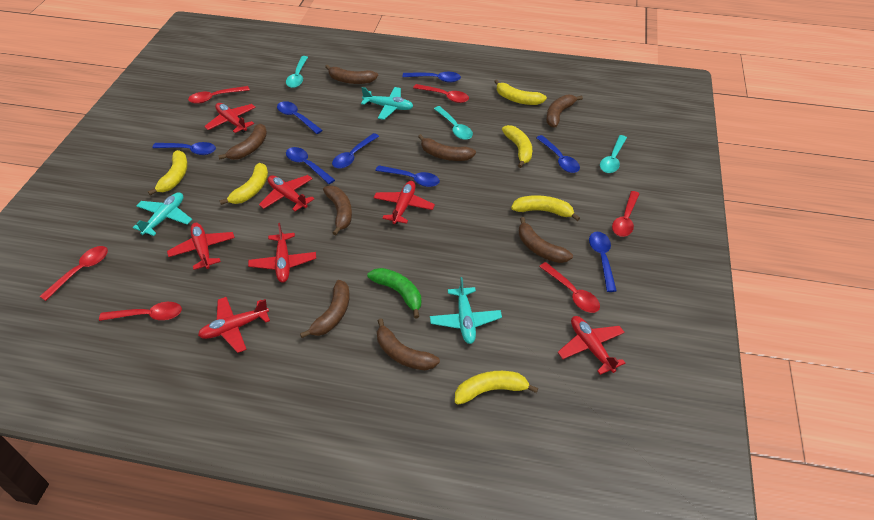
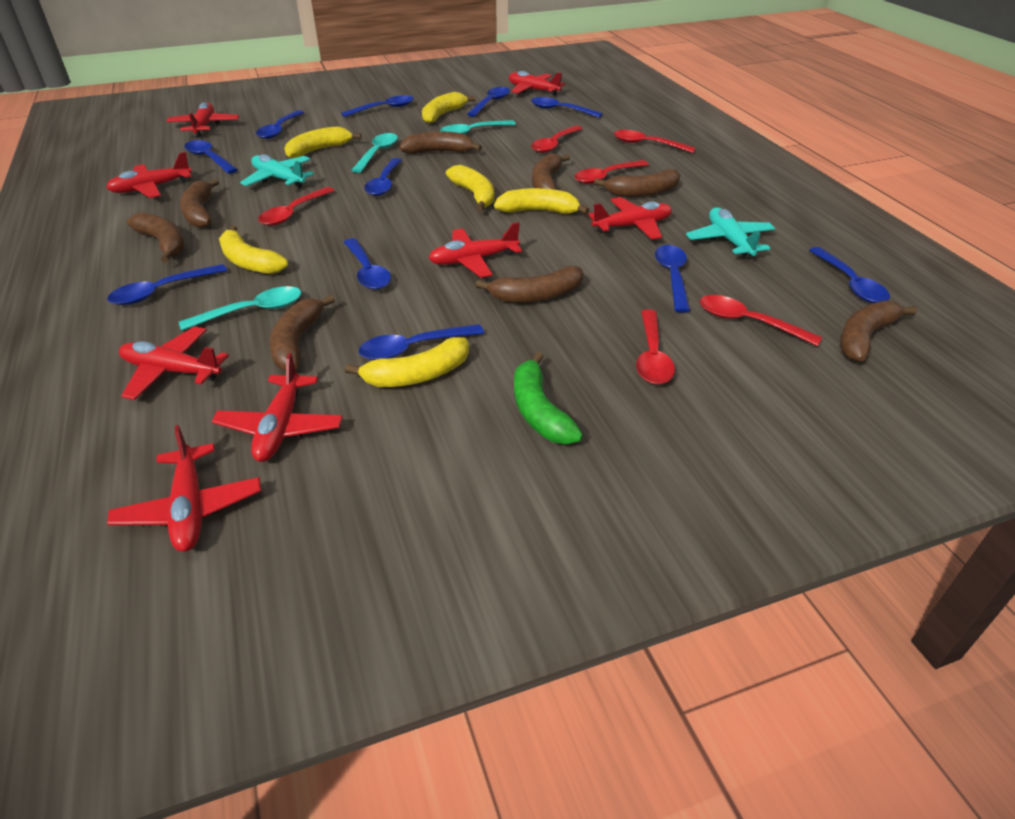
blue spoon: [153,142,216,155] [277,101,323,134] [286,147,335,184] [332,133,379,169] [375,165,440,187] [402,72,461,83] [536,135,580,173] [589,232,617,292] = 8 -> [107,264,228,305] [184,140,238,174] [256,110,305,139] [341,95,414,117] [344,238,391,290] [359,324,484,360] [364,158,402,196] [467,87,510,117] [531,97,603,118] [655,245,690,313] [809,247,890,303] = 11
red plane: [167,223,235,270] [198,297,270,353] [204,103,256,133] [248,223,316,283] [259,175,314,211] [373,181,435,224] [558,316,625,375] = 7 -> [106,152,192,198] [107,425,261,552] [119,326,229,400] [166,102,240,137] [212,353,343,462] [429,222,522,278] [509,71,565,96] [588,197,672,240] = 8
turquoise plane: [133,192,192,236] [361,87,413,120] [430,277,502,344] = 3 -> [240,154,314,188] [686,207,775,259] = 2

